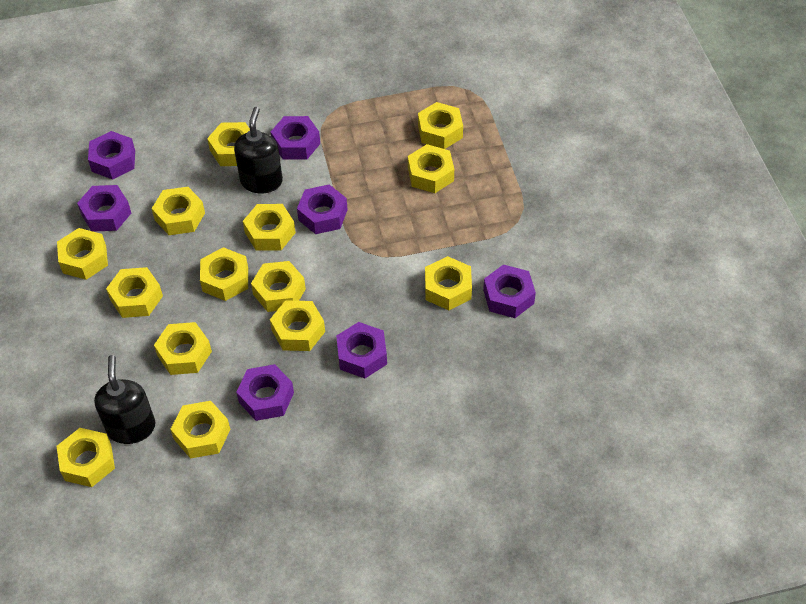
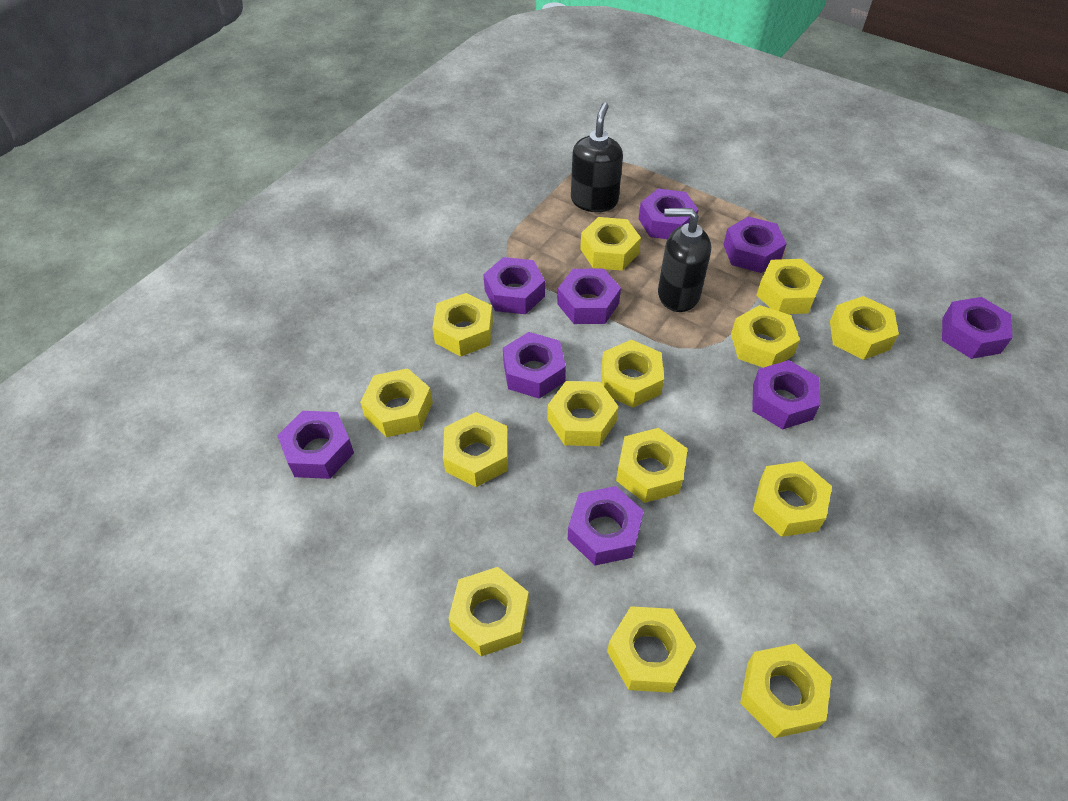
purple nut: [77,185,131,232] [88,131,135,180] [236,364,294,421] [271,116,320,160] [297,185,348,234] [336,322,387,378] [483,264,536,318] = 7 -> [277,411,354,479] [483,257,545,314] [503,332,566,399] [557,269,621,324] [567,486,644,565] [639,189,698,239] [723,216,787,273] [752,360,820,430] [942,297,1013,359] = 9

